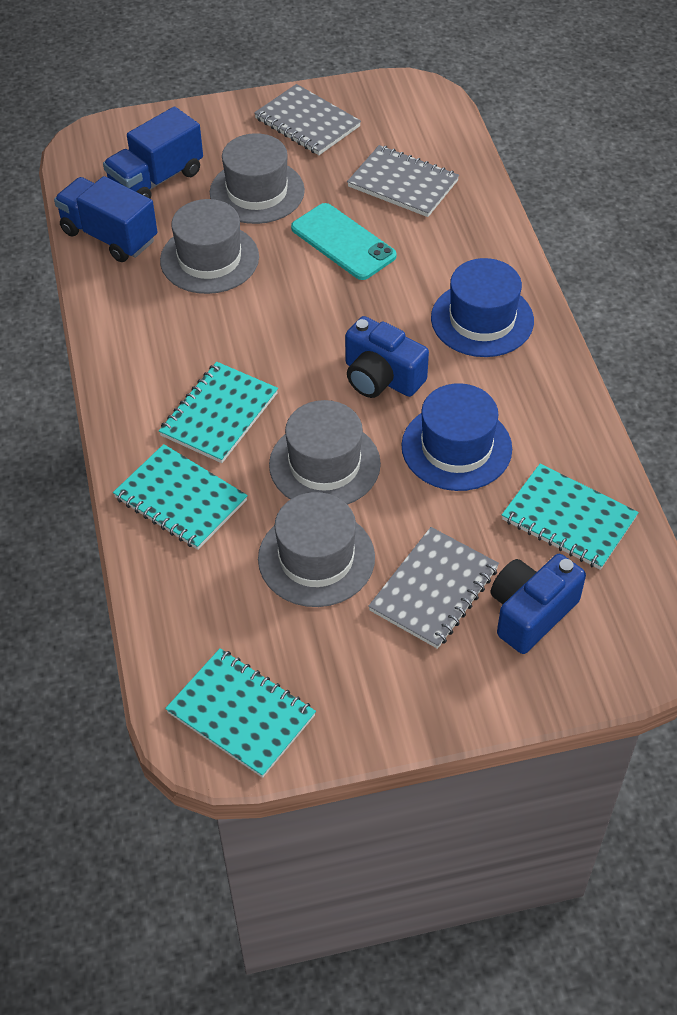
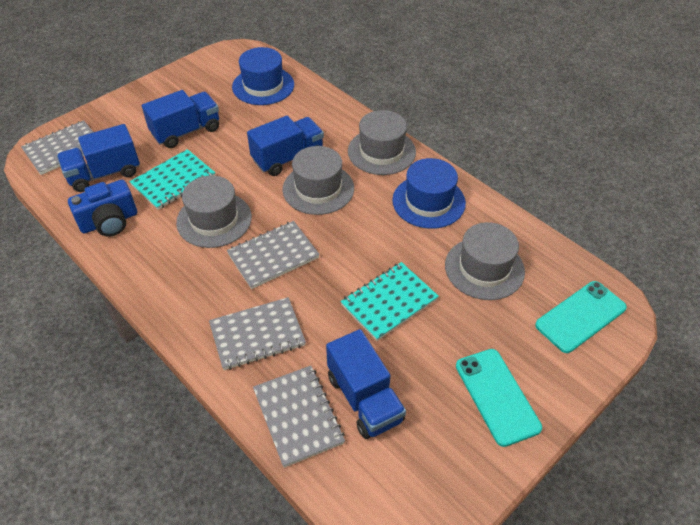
blue camera: [345,316,429,398] [491,554,586,654] = 2 -> [68,180,137,237] = 1
blue truck: [54,176,157,262] [103,106,203,199] = 2 -> [57,124,140,192] [142,90,219,148] [247,116,324,176] [326,329,406,439] = 4
grey notebook: [254,84,361,155] [347,145,459,217] [368,527,499,649] = 3 -> [21,120,93,175] [209,297,306,370] [227,221,320,289] [253,366,345,468] = 4
turquoise notebook: [113,444,248,550] [159,362,278,463] [165,648,316,778] [502,464,639,570] = 4 -> [129,149,215,210] [340,262,439,341] = 2
turquoise phone: [291,203,397,280] = 1 -> [456,349,542,447] [535,281,627,353] = 2

